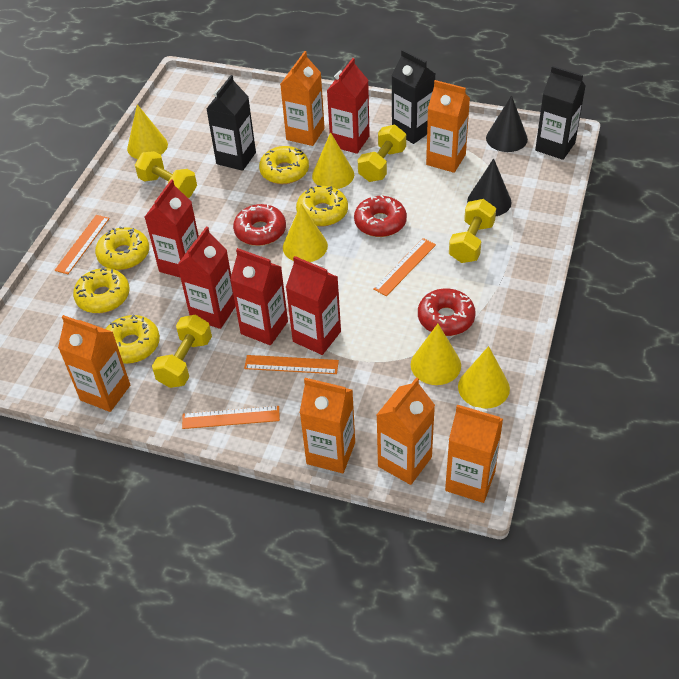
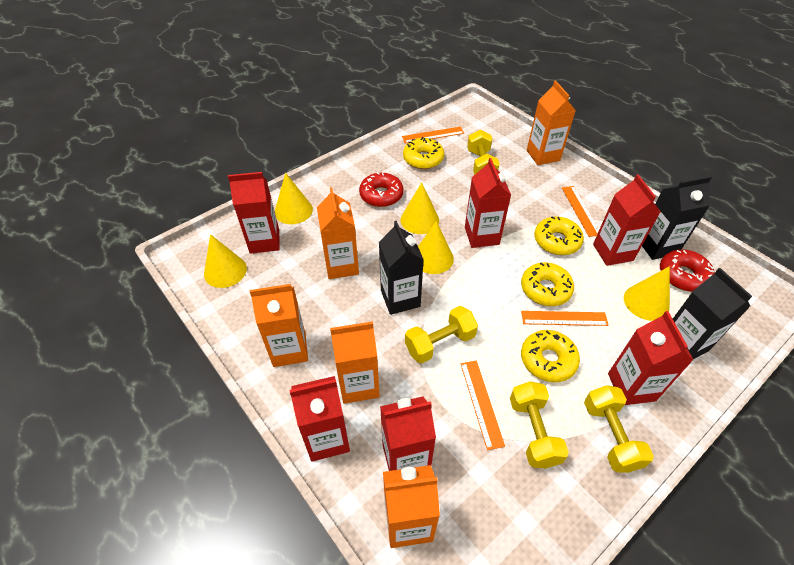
black cone: [467,158,511,216] [486,95,528,152] = 2 -> none = 0
orange carton: [58,315,130,412] [280,51,325,146] [300,378,355,473] [377,377,435,485] [426,80,470,173] [445,405,503,503] = 6 -> [250,284,308,367] [317,187,359,279] [330,321,380,404] [383,465,440,548] [527,81,576,165] = 5
red carton: [145,179,199,277] [177,227,236,329] [230,248,288,345] [286,256,341,355] [327,58,370,154] = 5 -> [228,172,280,254] [289,376,350,462] [380,396,436,471] [465,158,511,248] [593,174,661,266] [608,311,693,405] = 6
red donut: [233,204,286,246] [354,195,407,237] [418,289,476,336] = 3 -> [359,172,404,207] [660,249,715,292] = 2
yellow donut: [73,267,130,313] [95,227,149,270] [106,315,160,364] [259,146,309,184] [296,185,348,227] = 5 -> [403,137,444,169] [521,262,574,306] [521,330,580,382] [534,217,584,255] = 4

